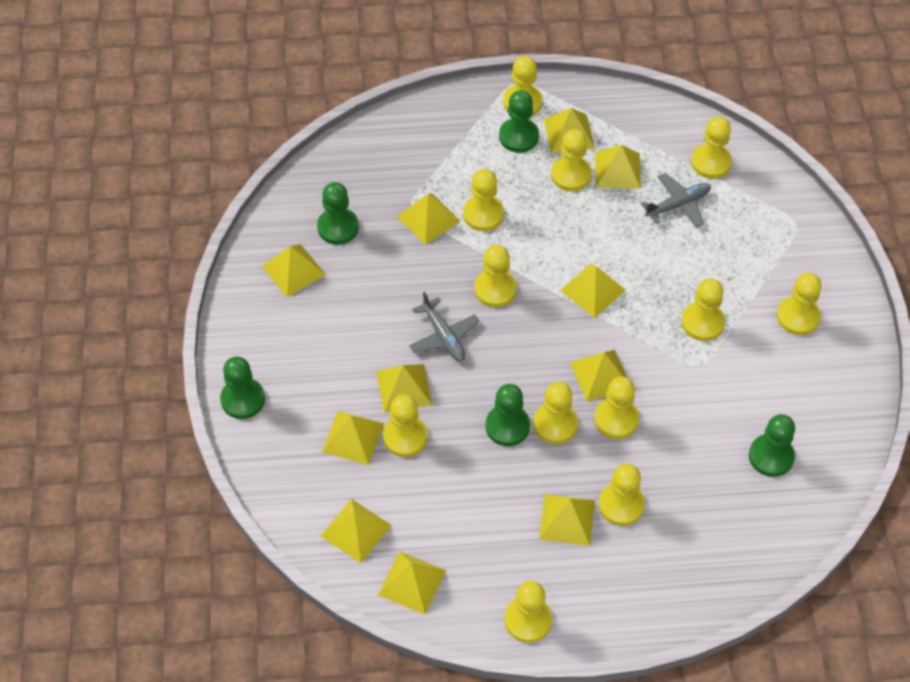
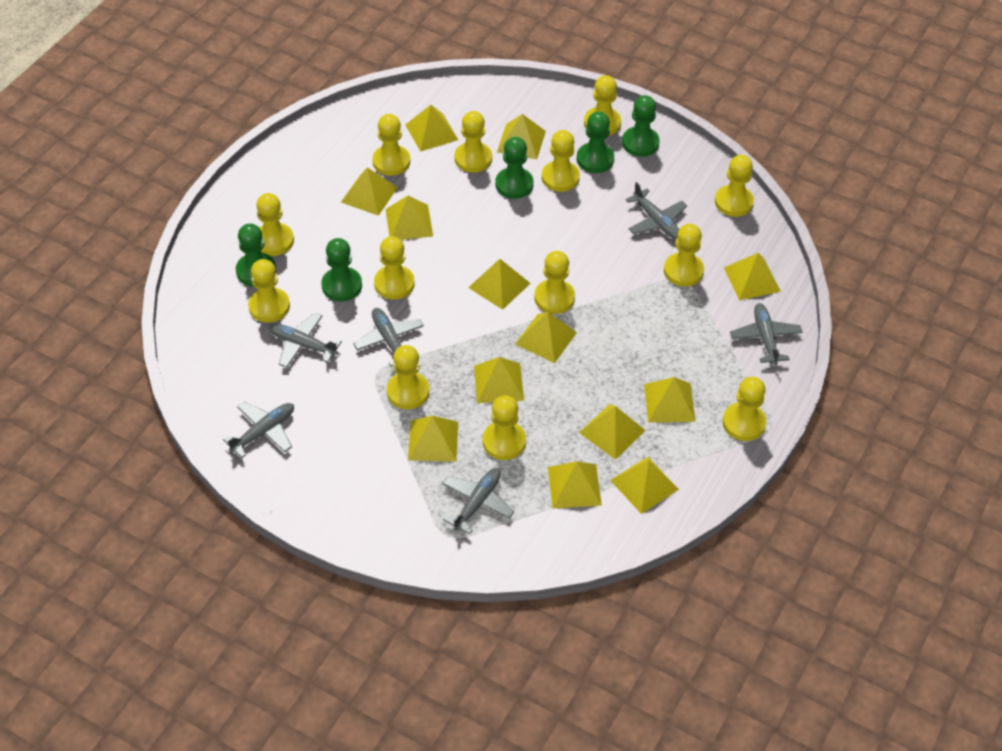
grey plane: [409,292,480,362] [641,173,711,228] = 2 -> [223,402,294,458] [269,313,342,368] [354,308,424,366] [443,468,515,534] [626,182,687,239] [730,303,803,365] = 6
yellow pawn: [383,395,428,457] [463,169,504,231] [474,245,517,307] [503,56,543,116] [504,581,552,643] [533,382,578,444] [551,129,592,191] [594,376,639,439] [599,464,645,526] [681,279,725,341] [691,117,732,179] [777,273,822,335] = 12 -> [248,259,290,323] [256,193,294,256] [372,114,410,176] [374,236,415,300] [387,345,429,409] [454,111,492,173] [483,395,526,460] [534,251,575,314] [542,130,580,192] [584,75,621,136] [664,224,704,287] [715,155,754,217] [722,377,767,441] = 13
yellow pyramid: [262,244,326,297] [321,499,392,563] [322,411,384,465] [376,364,432,413] [378,551,446,614] [397,193,460,245] [539,494,595,546] [544,108,595,153] [560,263,625,318] [570,350,627,402] [595,145,641,189] = 11 -> [341,168,398,216] [385,196,433,240] [405,105,458,152] [408,416,458,462] [468,259,531,310] [474,357,524,403] [497,114,546,159] [515,312,577,363] [548,461,602,509] [579,404,646,460] [610,457,679,514] [644,377,696,423] [724,253,781,300] = 13

